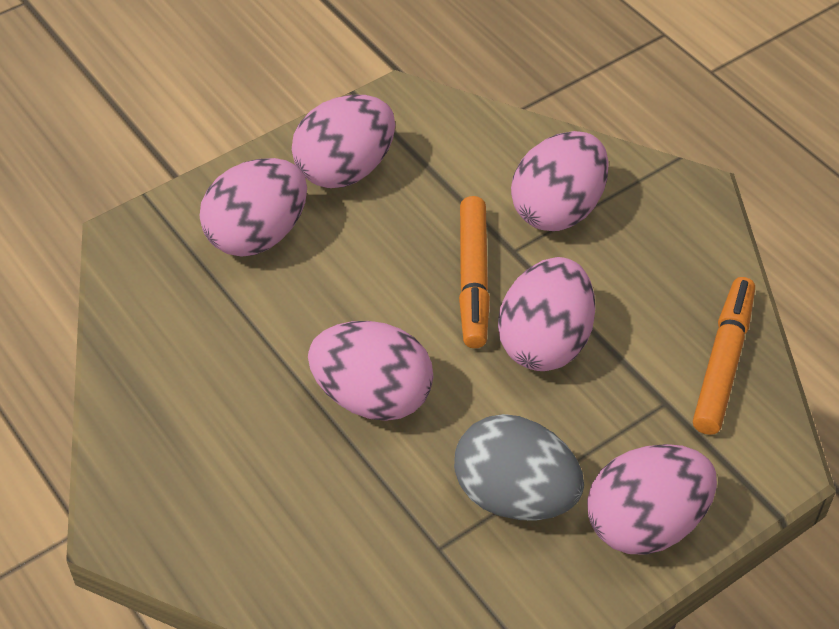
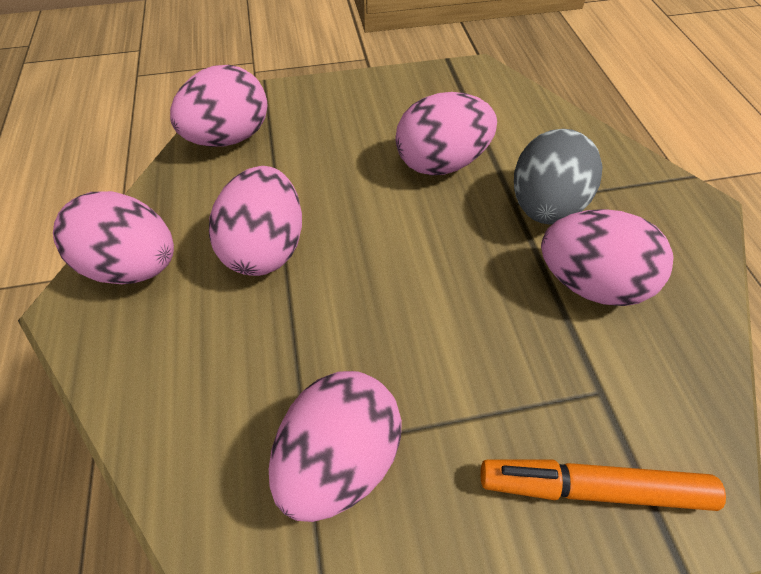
orange marker: [459,196,490,348] [693,277,755,435] = 2 -> [481,459,726,511] = 1

